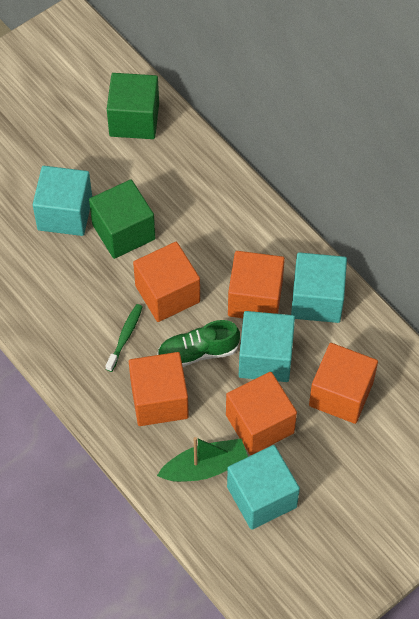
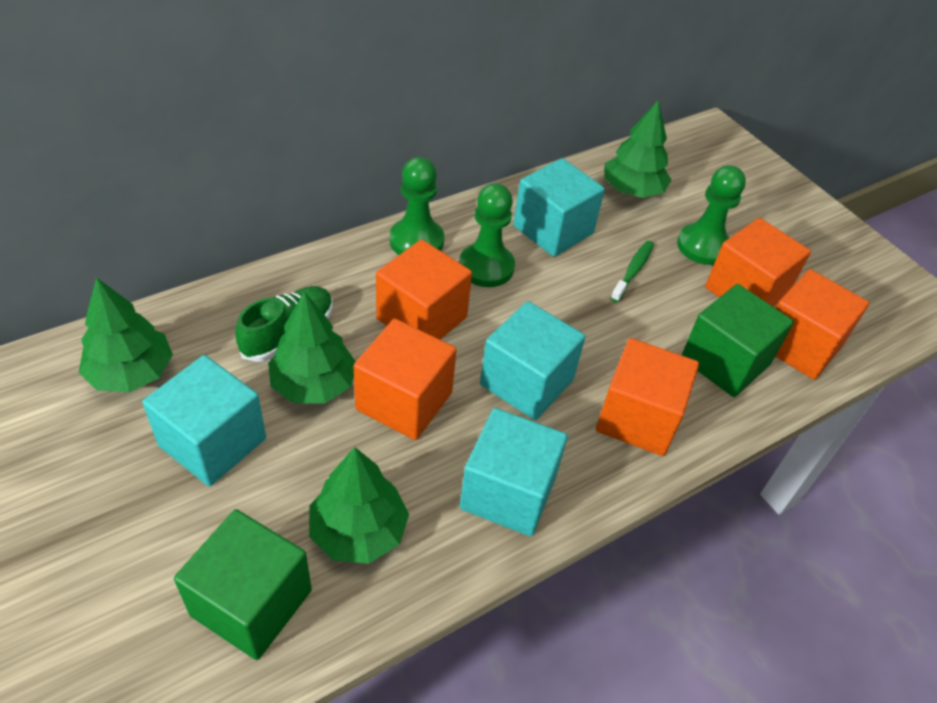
green boat: [157,437,248,482] = 1 -> none = 0
green pawn: none = 0 -> [390,157,444,255] [459,183,515,287] [677,165,746,265] = 3
green tree: none = 0 -> [79,277,173,392] [268,292,356,404] [309,447,409,564] [604,100,671,198] = 4

